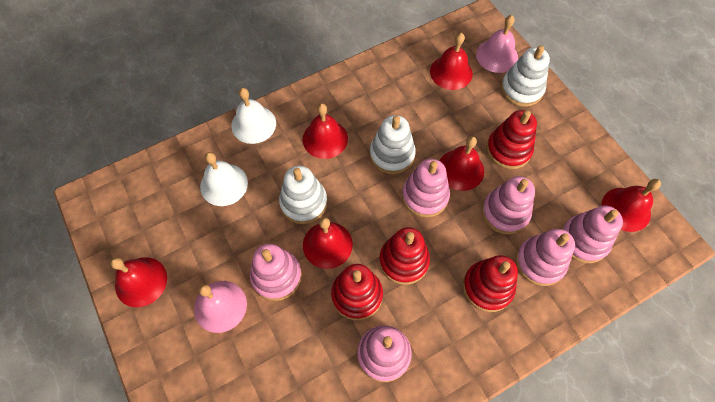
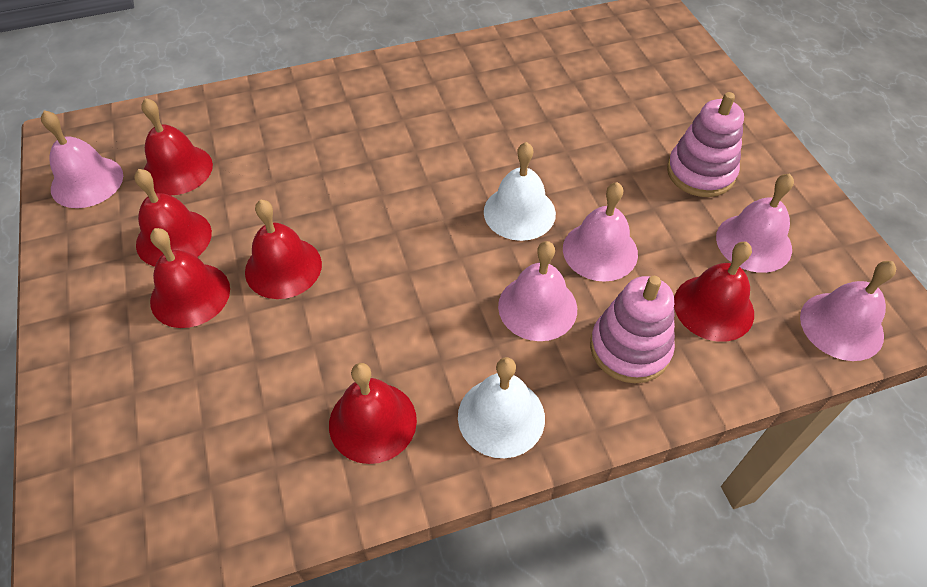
pink bell: [194,281,247,333] [476,15,518,73] = 2 -> [41,110,123,208] [498,241,577,341] [563,182,638,282] [716,173,794,273] [800,261,896,361] = 5
pink stacking toy: [250,244,302,301] [357,325,412,382] [402,159,450,217] [482,176,535,235] [516,229,575,286] [562,205,623,263] = 6 -> [590,276,675,383] [667,92,744,197] = 2
red stacking toy: [331,264,383,320] [379,227,430,285] [463,255,518,312] [486,110,537,169] = 4 -> none = 0
white stacking toy: [279,166,327,224] [370,115,416,174] [501,45,550,107] = 3 -> none = 0

